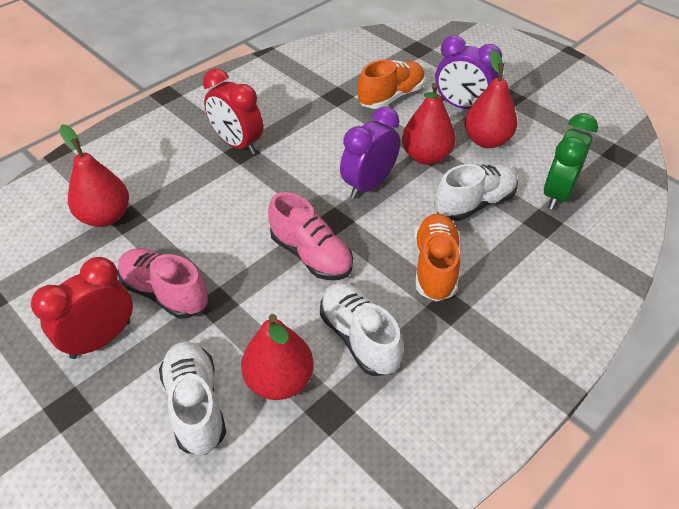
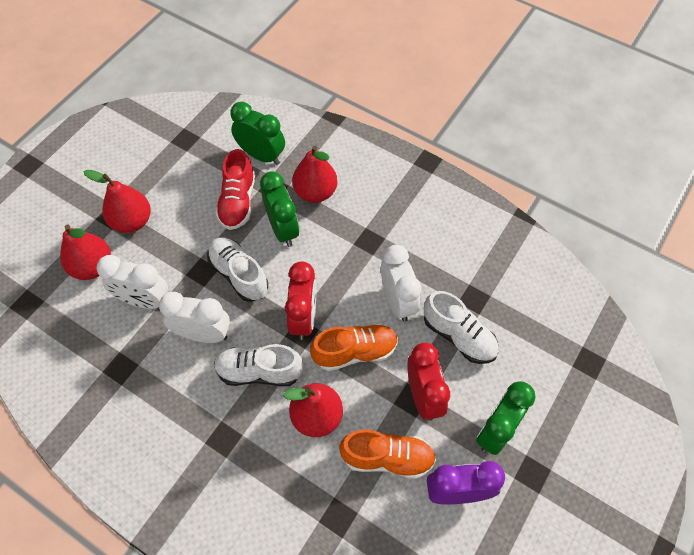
green clock: [543,113,598,210] = 1 -> [230,102,285,165] [260,171,299,247] [476,381,536,455] = 3
pink shoe: [118,248,209,319] [268,192,353,280] = 2 -> none = 0
purple clock: [340,106,400,199] [435,35,502,109] = 2 -> [427,461,505,505] = 1
red shoe: none = 0 -> [216,149,255,230] = 1
white clock: none = 0 -> [96,255,168,309] [159,292,230,343] [381,245,421,322] = 3

